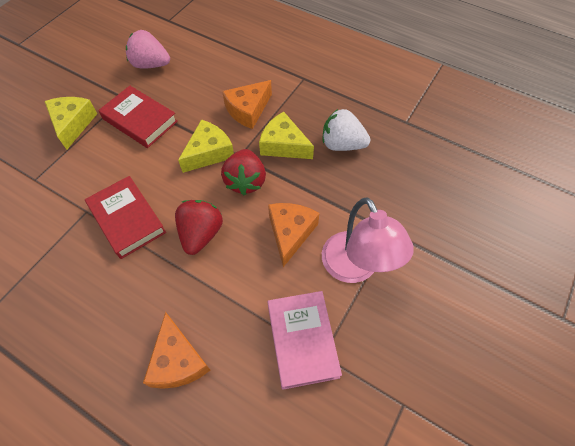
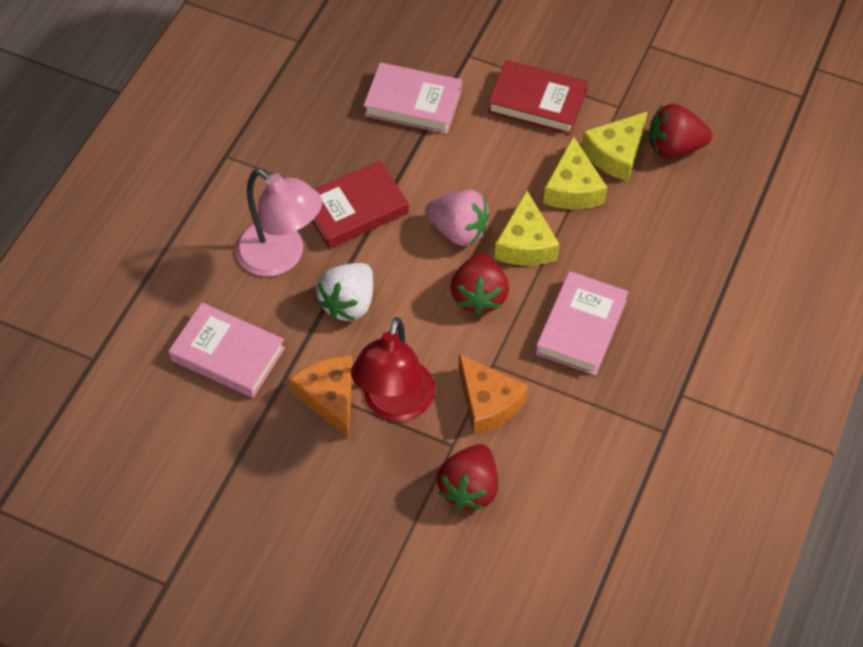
orange cheese: [143,312,210,389] [222,80,272,129] [268,203,320,267] = 3 -> [289,356,353,438] [458,354,528,435] = 2
pink book: [268,291,342,390] = 1 -> [169,302,285,398] [364,62,462,134] [536,271,628,376] = 3
red lamp: none = 0 -> [351,317,435,422] = 1
red strawberry: [175,200,223,255] [221,149,266,195] = 2 -> [437,444,498,510] [451,253,509,315] [649,104,712,159] = 3

